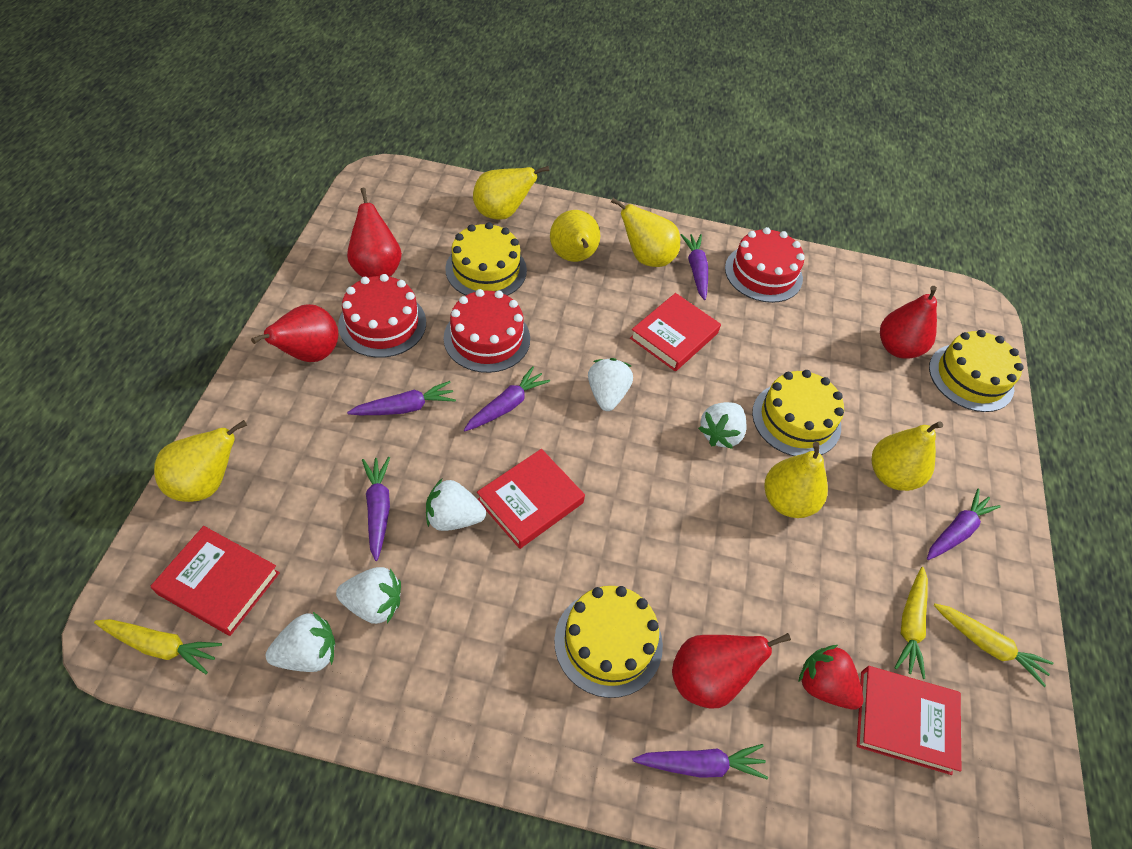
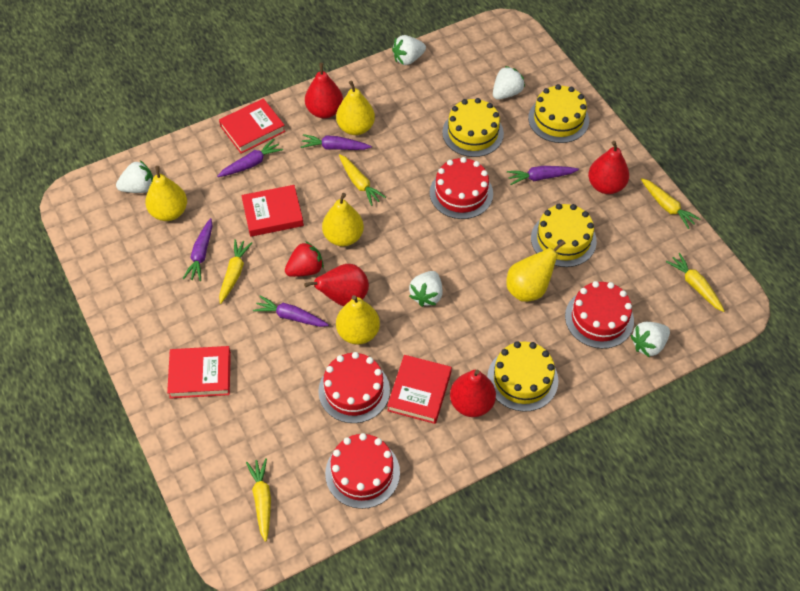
purple carrot: [347,381,456,415] [362,457,390,561] [464,366,550,431] [633,744,768,779] [681,234,708,300] [927,488,1001,560] = 6 -> [183,218,213,281] [217,139,283,177] [253,296,329,327] [301,134,372,150] [507,166,579,185] = 5
red cake: [338,274,426,358] [443,289,530,373] [725,227,805,303] = 3 -> [318,352,390,423] [325,433,400,509] [430,157,493,219] [565,281,634,349] = 4
yellow carrot: [94,619,222,674] [895,567,928,679] [934,604,1054,687] = 3 -> [219,239,252,304] [246,458,271,542] [339,154,386,206] [641,178,701,229] [666,253,724,312] = 5
yellow pear: [154,420,247,502] [473,166,549,220] [550,210,600,262] [611,198,680,267] [764,442,828,518] [872,422,943,491] = 6 -> [145,166,187,221] [322,193,364,246] [336,80,375,135] [336,295,380,345] [506,240,565,302] = 5

